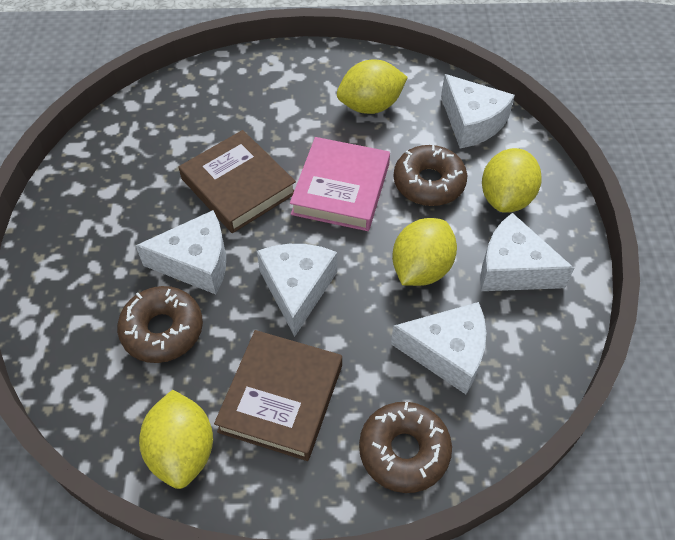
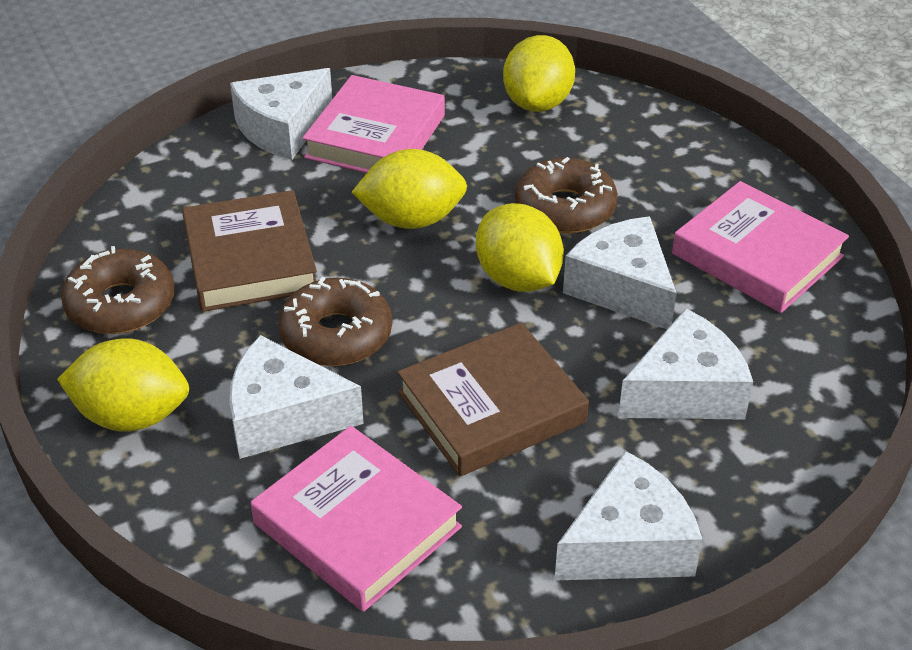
pink book: [290,137,390,231] = 1 -> [251,426,462,612] [302,75,445,173] [672,181,849,313] = 3

